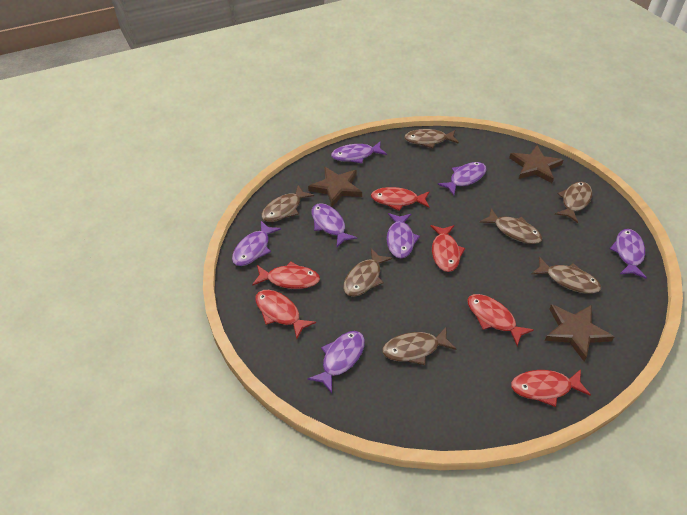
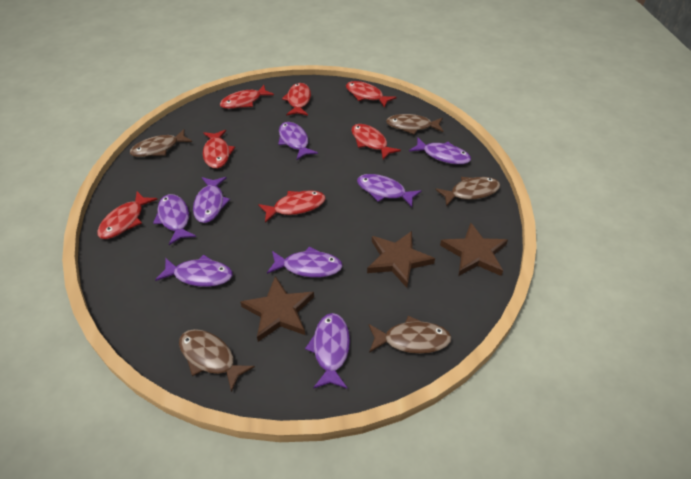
brown fish: [262,185,314,222] [343,248,392,297] [382,327,456,365] [404,129,459,148] [480,209,542,244] [531,257,601,294] [555,182,592,223] = 7 -> [130,129,192,157] [179,329,255,392] [368,316,452,354] [386,114,443,135] [435,177,501,206] = 5
purple fish: [232,221,281,266] [307,331,365,393] [312,203,357,247] [331,141,387,163] [387,213,420,259] [437,162,487,195] [610,229,647,279] = 7 -> [153,194,196,245] [155,255,233,287] [193,177,230,223] [267,247,343,278] [278,122,318,160] [305,313,350,389] [357,174,422,207] [409,137,471,165] = 8
red fish: [252,261,320,289] [255,290,316,339] [371,187,430,211] [430,225,465,272] [467,294,534,346] [511,369,591,407] = 6 -> [97,191,158,239] [203,130,235,169] [220,85,274,109] [258,190,326,223] [282,83,311,116] [346,81,396,108] [351,124,401,160] = 7

